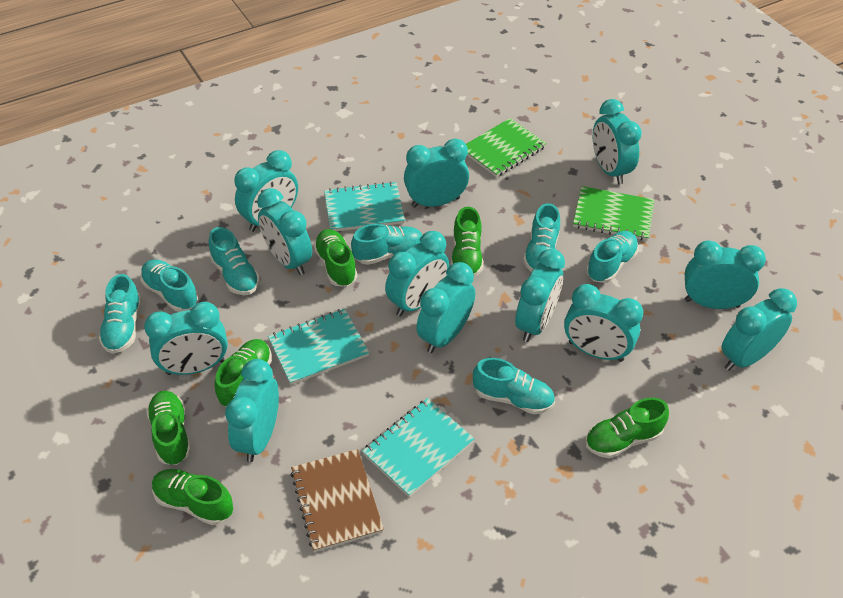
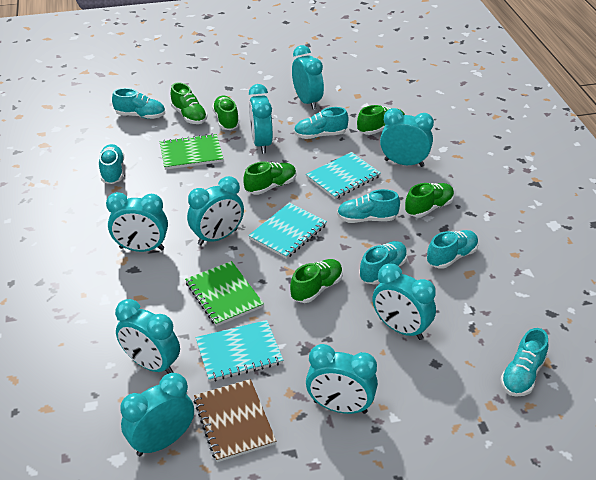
turquoise clock: [144,302,228,375] [225,359,279,462] [234,150,298,232] [257,188,312,275] [385,231,449,316] [404,139,469,208] [416,262,475,353] [515,249,565,342] [564,284,643,362] [593,99,642,184] [685,240,766,309] [721,288,797,371] = 12 -> [106,192,168,252] [115,299,180,374] [120,373,194,456] [187,176,244,246] [249,84,273,154] [292,45,324,110] [306,344,378,414] [372,264,436,340] [380,108,434,167] = 9

